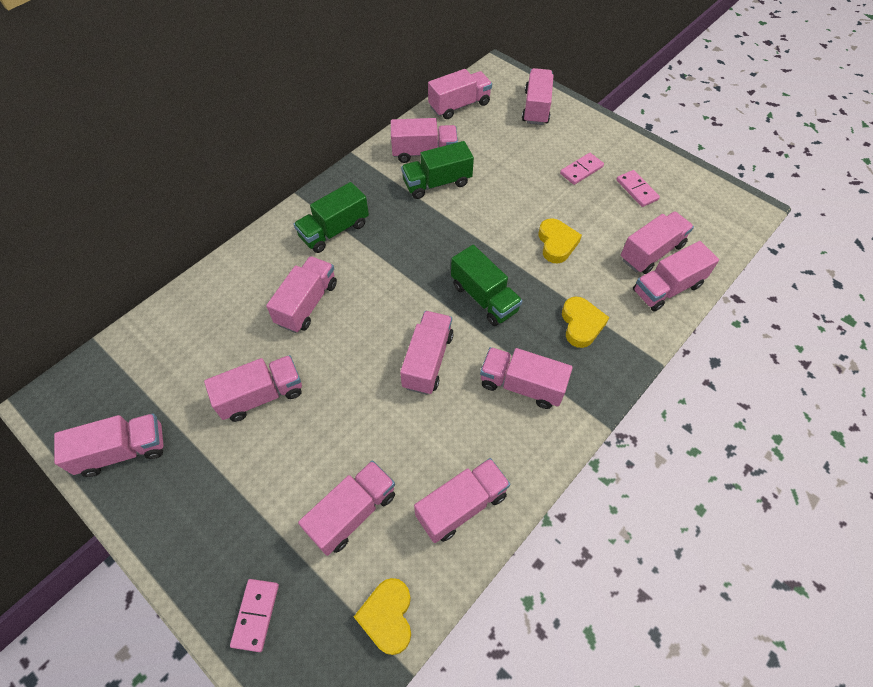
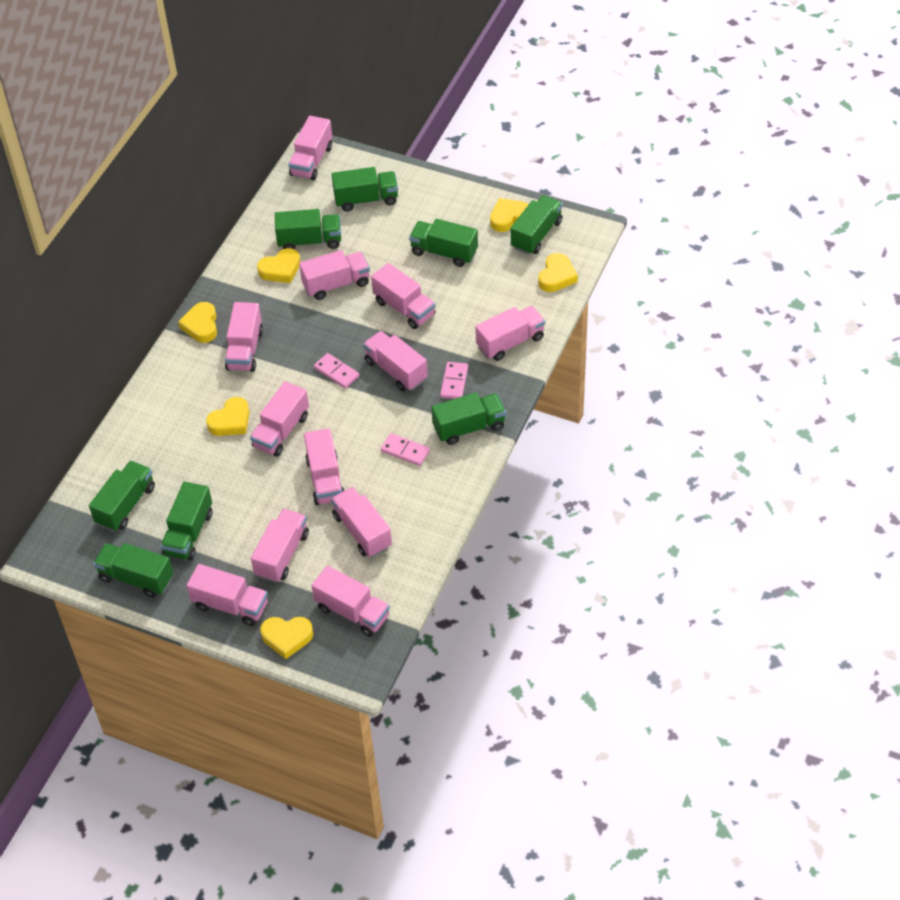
green truck: [294,182,369,253] [401,141,474,199] [451,245,522,326] = 3 -> [89,461,155,532] [93,543,173,598] [161,482,212,561] [275,209,341,249] [332,167,398,211] [409,219,478,267] [431,392,506,445] [511,195,562,255] = 8
yellow heart: [354,578,411,655] [538,218,582,263] [562,296,609,348] = 3 -> [178,302,217,343] [206,397,249,436] [257,248,300,283] [260,617,313,659] [490,198,529,232] [538,253,578,292] = 6

